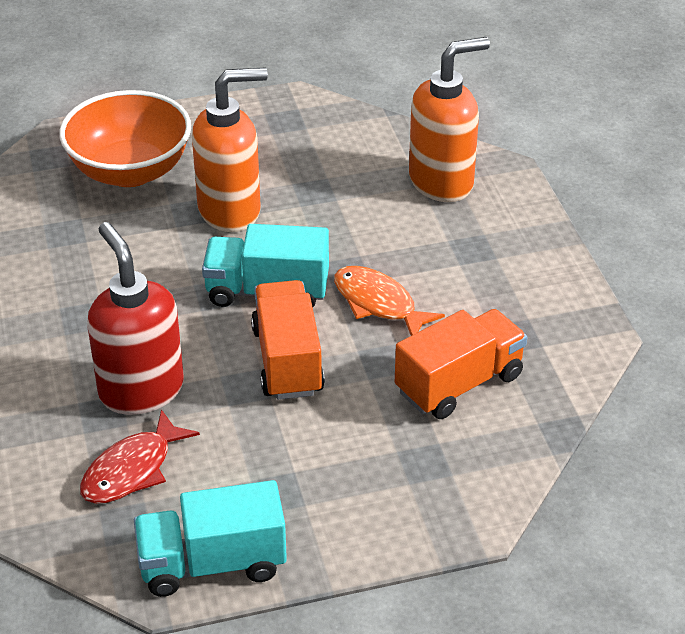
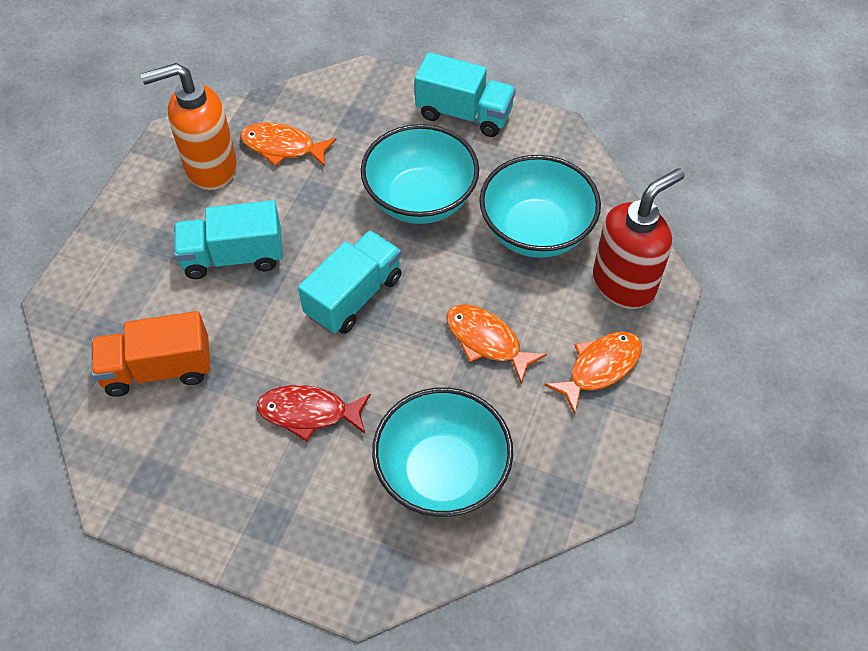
orange bowl: [59,90,191,187] = 1 -> none = 0
orange fish: [334,266,445,336] = 1 -> [240,123,337,167] [446,304,547,383] [545,332,642,414] = 3
orange soap dispenser: [192,68,268,232] [409,37,490,202] = 2 -> [141,63,237,190] = 1
orange truck: [251,280,325,400] [395,309,527,419] = 2 -> [92,311,211,397] = 1
turquoise bowl: none = 0 -> [361,124,479,224] [372,387,513,517] [479,155,601,258] = 3
turquoise truck: [134,480,287,597] [202,224,329,307] = 2 -> [174,200,283,279] [298,230,401,334] [415,52,516,137] = 3

